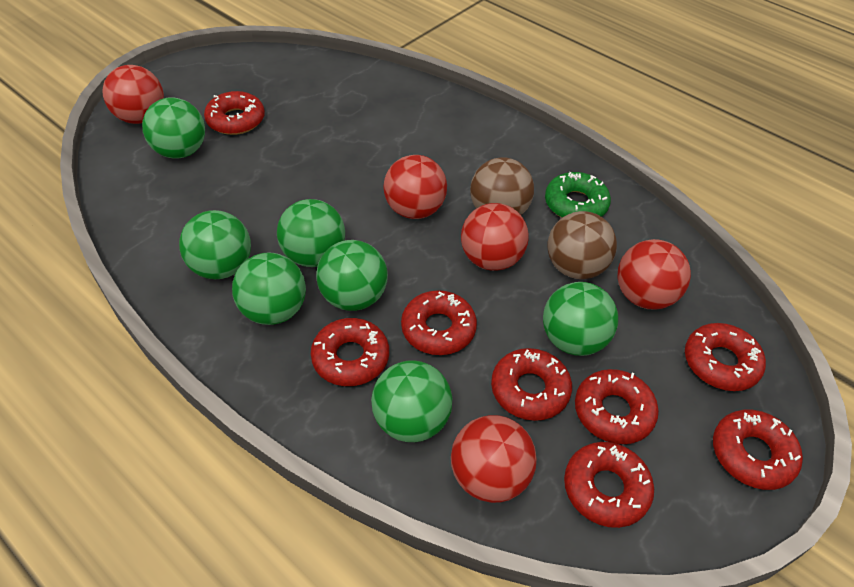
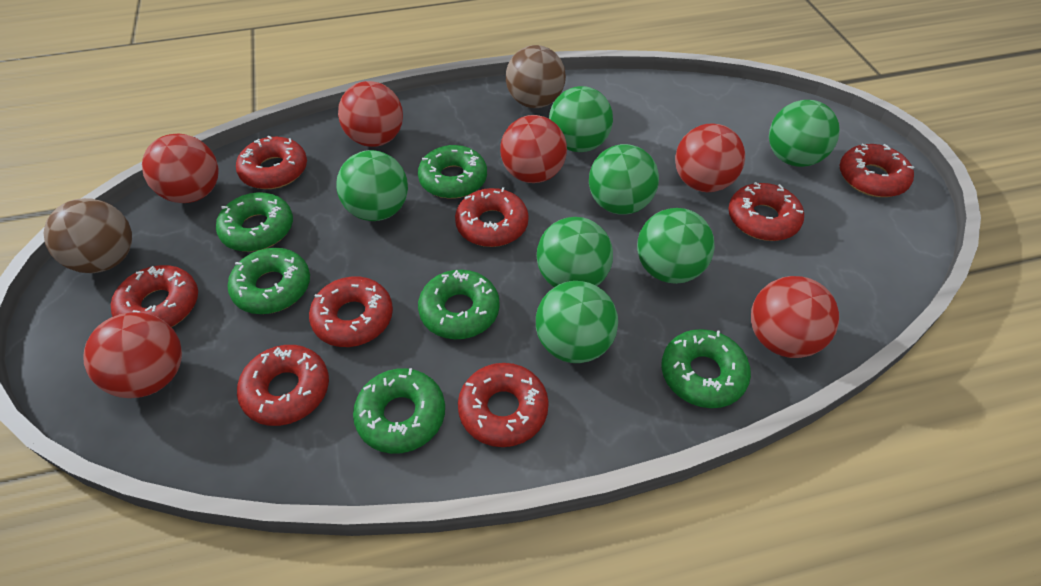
green donut: [545,172,611,218] = 1 -> [216,193,293,252] [228,248,310,314] [353,368,445,454] [418,145,487,199] [418,270,500,339] [661,329,751,408] = 6
red ball: [103,65,164,124] [384,155,447,219] [451,415,537,503] [461,203,529,271] [617,239,691,309] = 5 -> [83,312,182,398] [142,134,218,203] [338,81,403,147] [500,115,567,183] [675,123,745,192] [751,276,839,358] = 6

